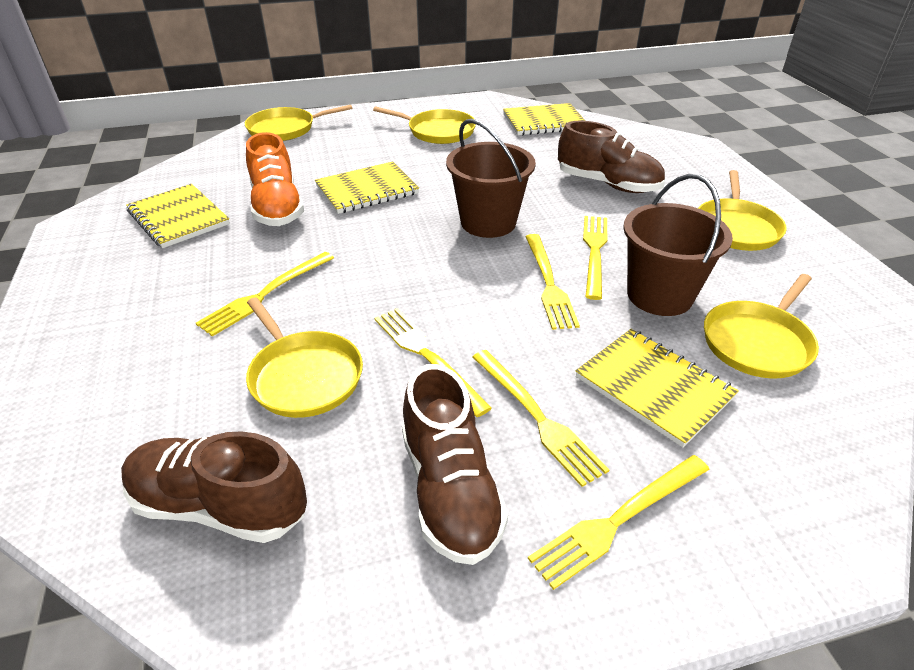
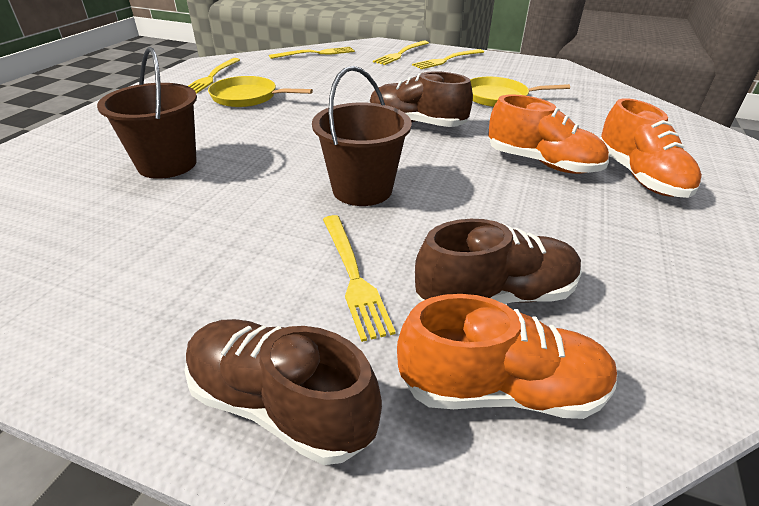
orange shoe: [246,132,304,226] = 1 -> [397,294,617,419] [488,95,609,174] [600,98,702,198] = 3
yellow fork: [196,252,334,337] [374,308,492,417] [473,350,609,487] [525,234,580,330] [528,455,710,590] [583,216,607,300] = 6 -> [188,58,240,94] [269,47,355,59] [323,215,396,342] [373,41,429,65] [412,49,484,69] = 5
yellow notebook: [126,184,230,248] [315,161,419,214] [503,103,585,136] [576,329,739,448] = 4 -> none = 0
yellow pan: [245,105,352,141] [246,297,363,418] [373,106,476,144] [698,170,787,251] [704,274,819,379] = 5 -> [208,76,313,107] [470,77,570,107] = 2

